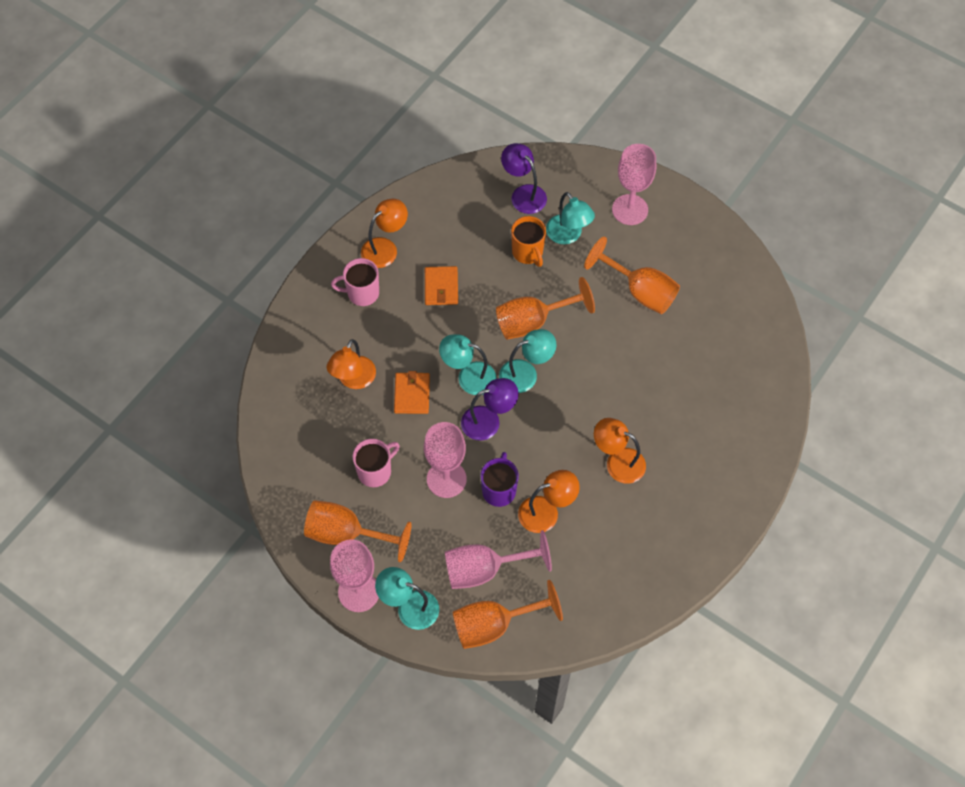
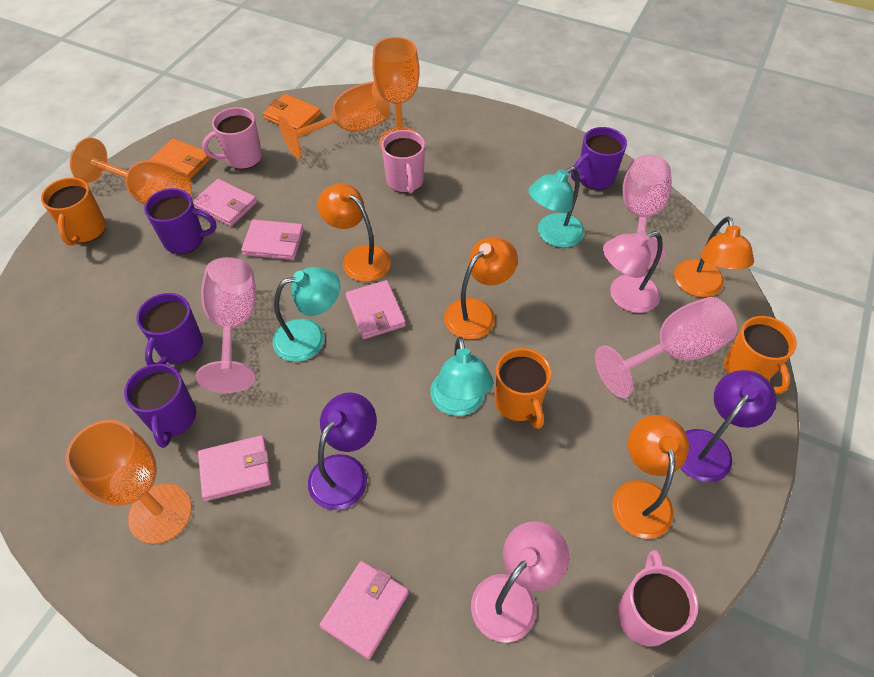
orange mug: [511,216,546,267] = 1 -> [41,177,106,246] [494,348,552,429] [724,316,797,394] = 3
pink goblet: [330,539,379,612] [424,422,467,498] [445,530,552,589] [612,144,656,225] = 4 -> [196,257,256,393] [595,297,737,398] [623,155,672,269] = 3
pink lamp: none = 0 -> [471,521,569,643] [603,231,663,313] = 2
pink mug: [331,258,379,306] [352,439,400,487] = 2 -> [202,107,262,169] [381,130,425,194] [617,550,698,646] = 3
pink wallet: none = 0 -> [193,179,257,226] [198,435,272,501] [241,220,304,260] [320,561,409,659] [346,280,406,339] = 5
purple mug: [480,452,519,507] = 1 -> [124,364,196,448] [136,293,203,366] [144,188,217,254] [571,127,627,190] = 4
turquoise lamp: [375,567,439,630] [439,334,497,395] [499,329,556,393] [546,192,595,244] = 4 -> [273,267,340,362] [430,337,493,416] [528,167,585,248] = 3

